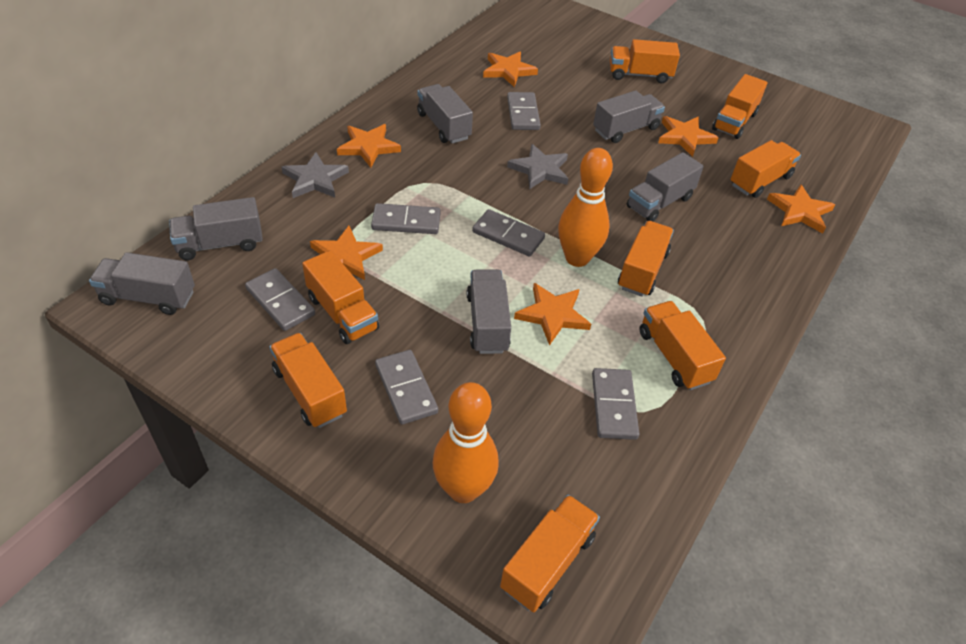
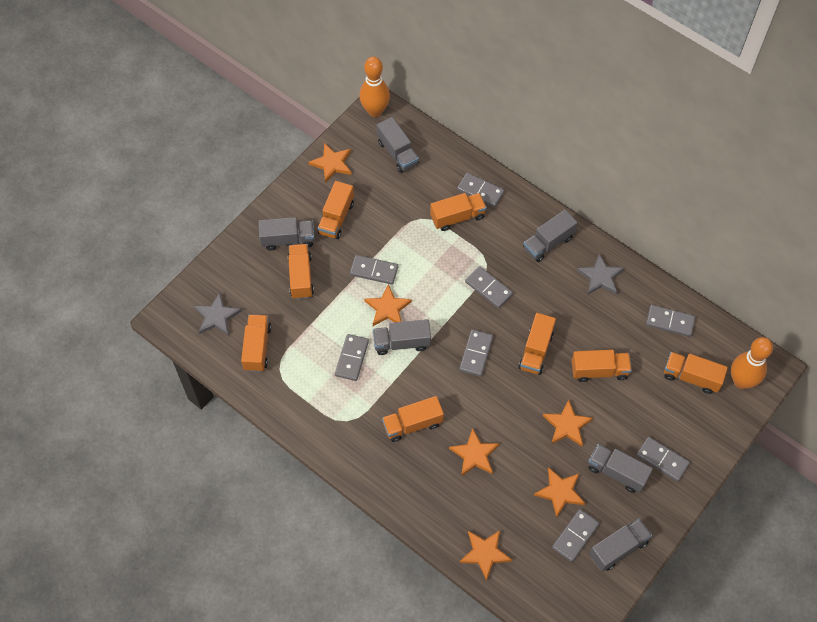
grey domino: [245,268,315,331] [371,203,441,234] [375,350,438,425] [472,209,545,256] [507,92,541,130] [592,368,639,440] = 6 -> [335,334,369,381] [350,255,398,285] [457,173,505,207] [459,329,493,377] [465,266,513,308] [552,509,600,562] [636,437,690,482] [646,305,696,337] = 8

